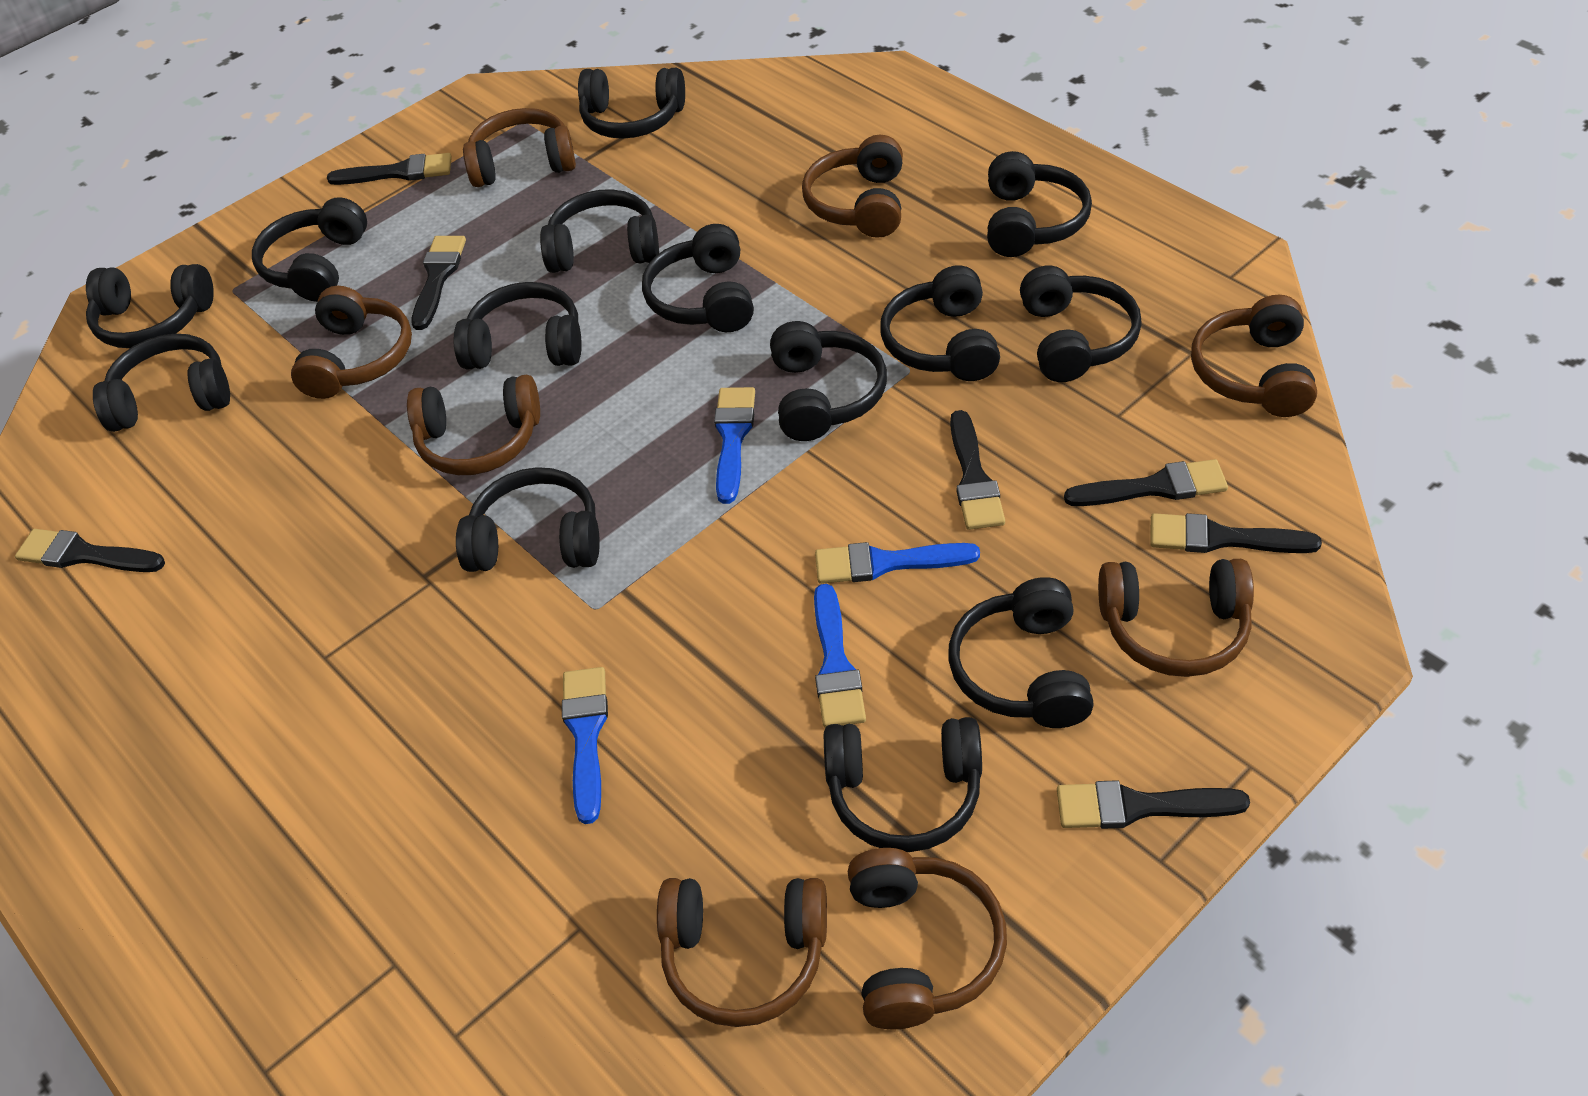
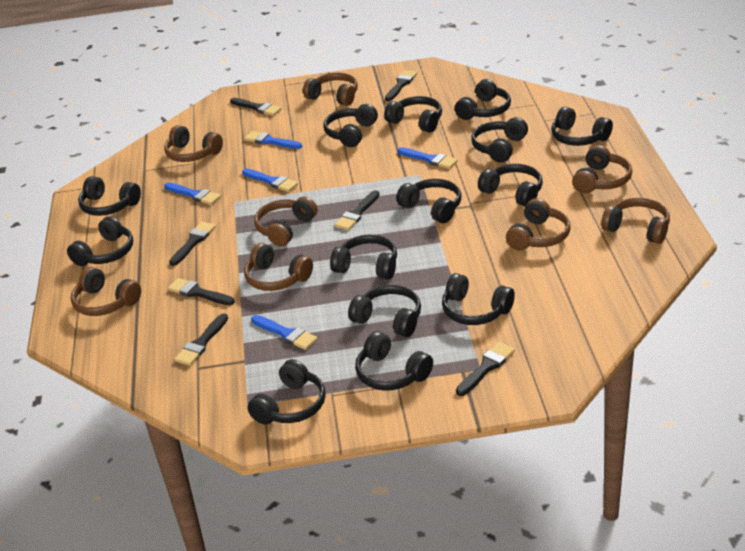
blue brush: [562,667,608,824] [714,387,755,504] [814,584,866,728] [815,542,980,584] = 4 -> [164,183,221,205] [242,169,298,192] [244,131,302,149] [251,315,318,350] [397,147,458,169] = 5

